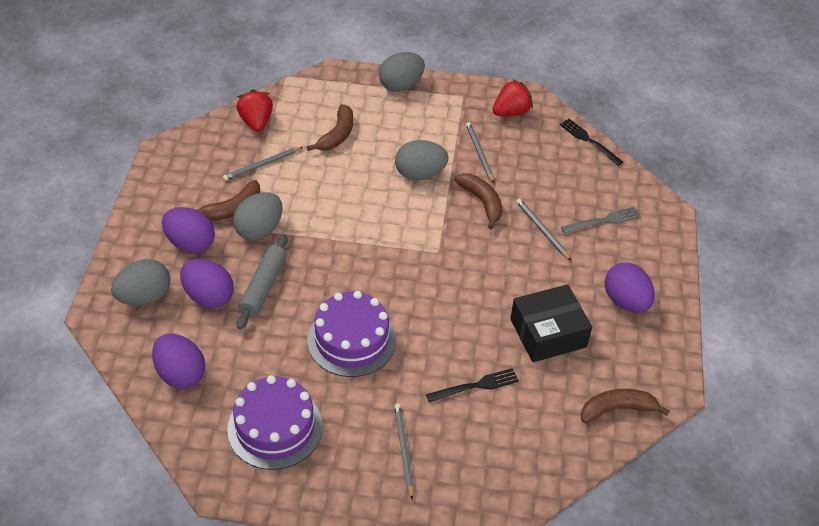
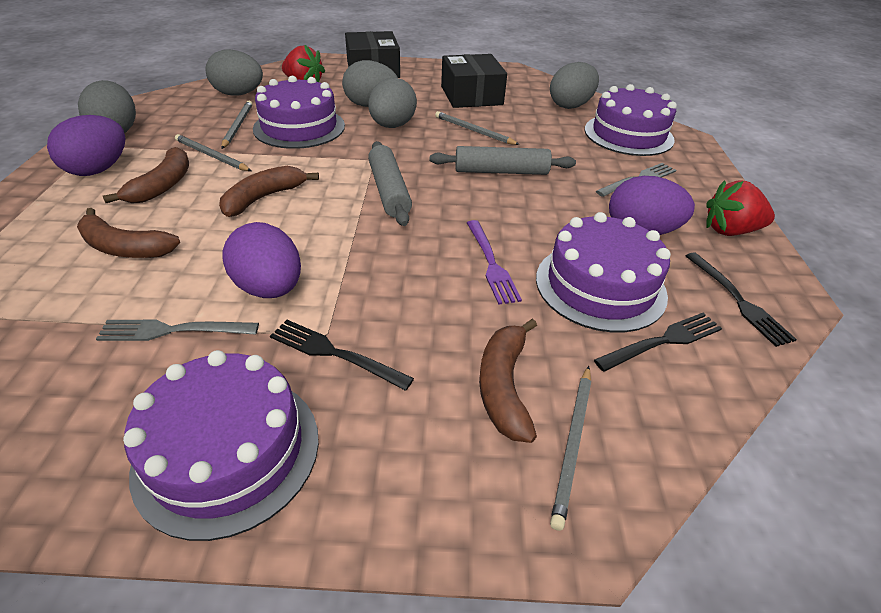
black box: [510,284,592,362] = 1 -> [345,31,400,78] [441,54,507,108] = 2
black fork: [426,368,519,403] [560,119,623,166] = 2 -> [270,320,414,391] [594,313,722,372] [686,252,797,347] = 3
grey egg: [111,259,170,305] [233,192,282,241] [379,52,425,92] [395,140,448,180] = 4 -> [78,80,136,133] [206,49,263,96] [342,60,398,107] [368,78,417,128] [550,62,599,109] = 5
grey fork: [561,207,641,234] = 1 -> [96,320,259,341] [596,163,676,197] = 2
grey rolling pin: [237,234,288,330] = 1 -> [368,141,412,226] [430,146,576,175] = 2
purple cake: [227,375,322,470] [308,291,396,377] = 2 -> [123,350,319,541] [253,76,345,149] [536,212,671,332] [584,84,677,156] = 4
purple egg: [152,334,205,389] [162,207,215,253] [180,259,234,308] [605,262,655,313] = 4 -> [47,115,125,176] [223,222,301,298] [609,176,695,235] = 3
purple fork: none = 0 -> [467,220,522,305] = 1

